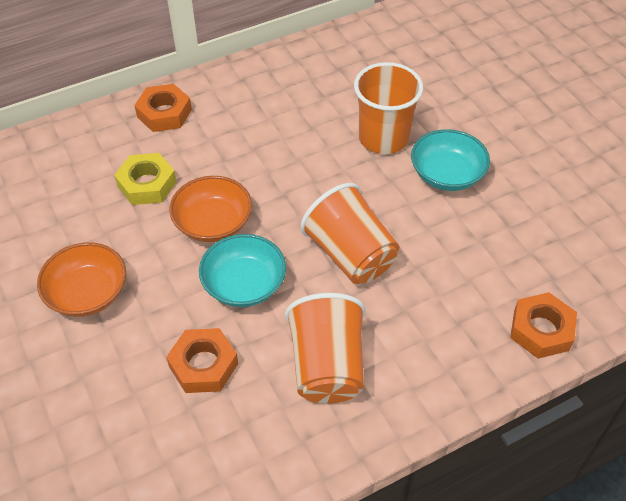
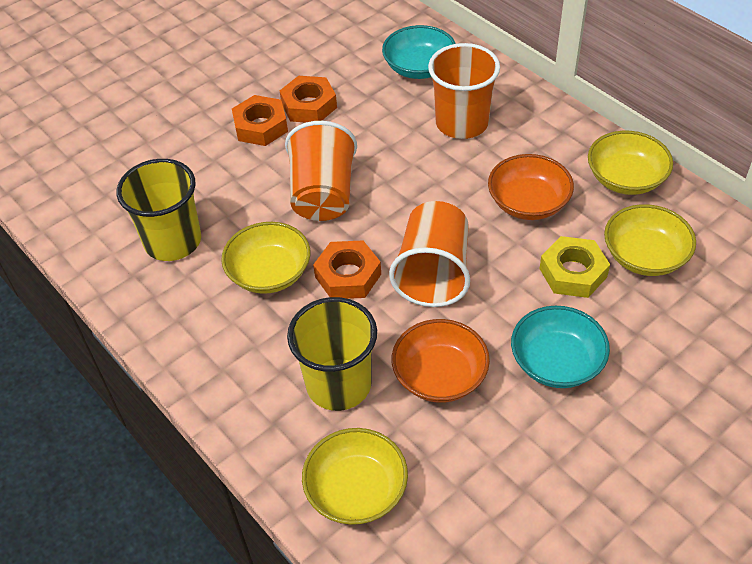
yellow bowl: none = 0 -> [221,222,310,294] [302,428,408,525] [588,131,673,195] [604,204,696,276] = 4
yellow cup: none = 0 -> [117,159,201,261] [287,297,377,411] = 2

